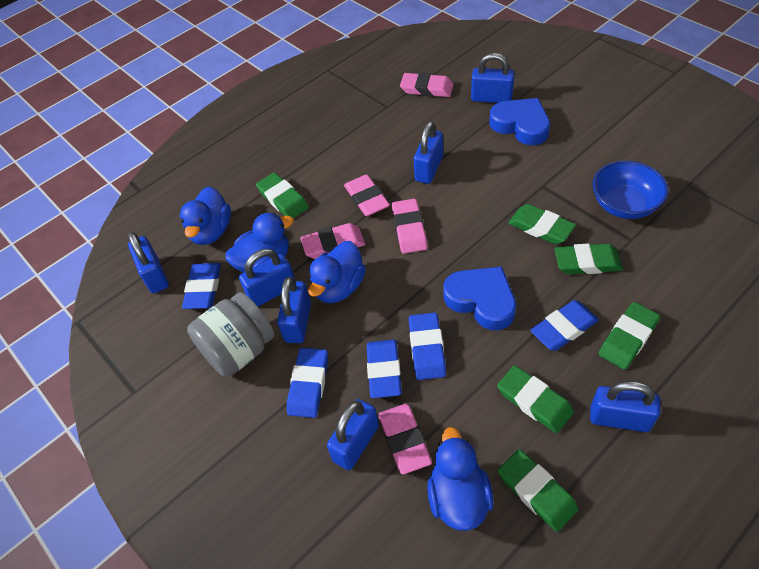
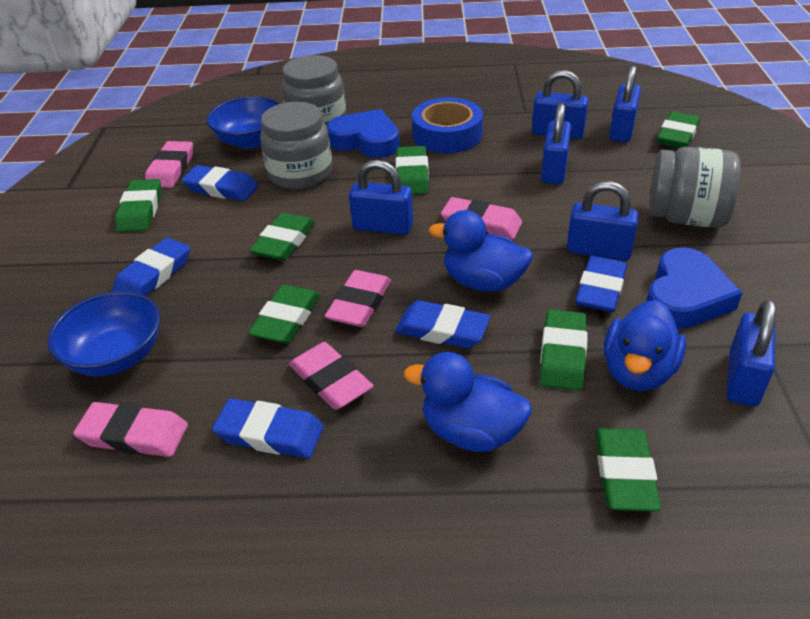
blue bowl: [592,161,669,219] = 1 -> [47,291,160,376] [207,96,280,149] = 2
blue duck: [180,187,231,245] [225,213,294,273] [308,241,366,303] [427,427,493,531] = 4 -> [404,352,532,452] [429,210,533,292] [604,300,686,391] = 3
blue padlock: [128,231,169,293] [239,249,295,306] [277,277,311,343] [327,399,379,470] [414,121,443,184] [471,53,515,103] [590,381,661,432] = 7 -> [349,160,413,235] [532,70,589,139] [541,103,571,184] [567,181,639,261] [609,66,641,142] [727,299,776,407] = 6
blue tape: none = 0 -> [412,97,483,153] = 1
green eraser: [256,172,309,218] [497,365,574,433] [498,449,578,532] [508,204,576,244] [555,243,623,274] [598,302,660,370] = 6 -> [115,179,161,232] [248,285,320,344] [249,212,315,261] [396,146,429,195] [540,309,588,391] [595,428,661,512] [657,111,700,148] = 7
grey jar: [187,292,275,377] = 1 -> [260,102,332,189] [281,55,346,125] [649,147,741,228] = 3

